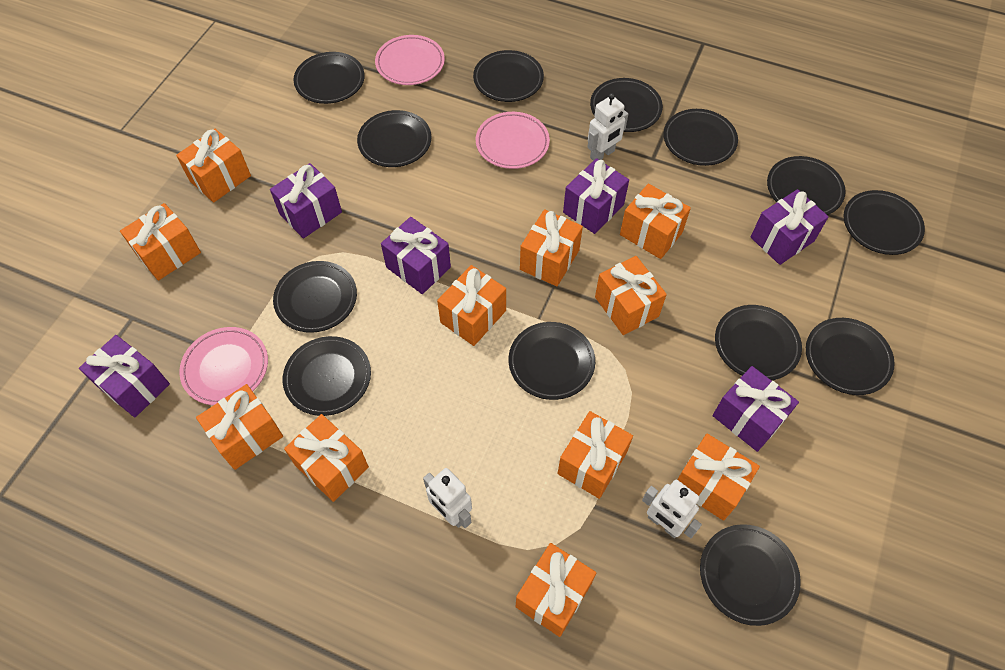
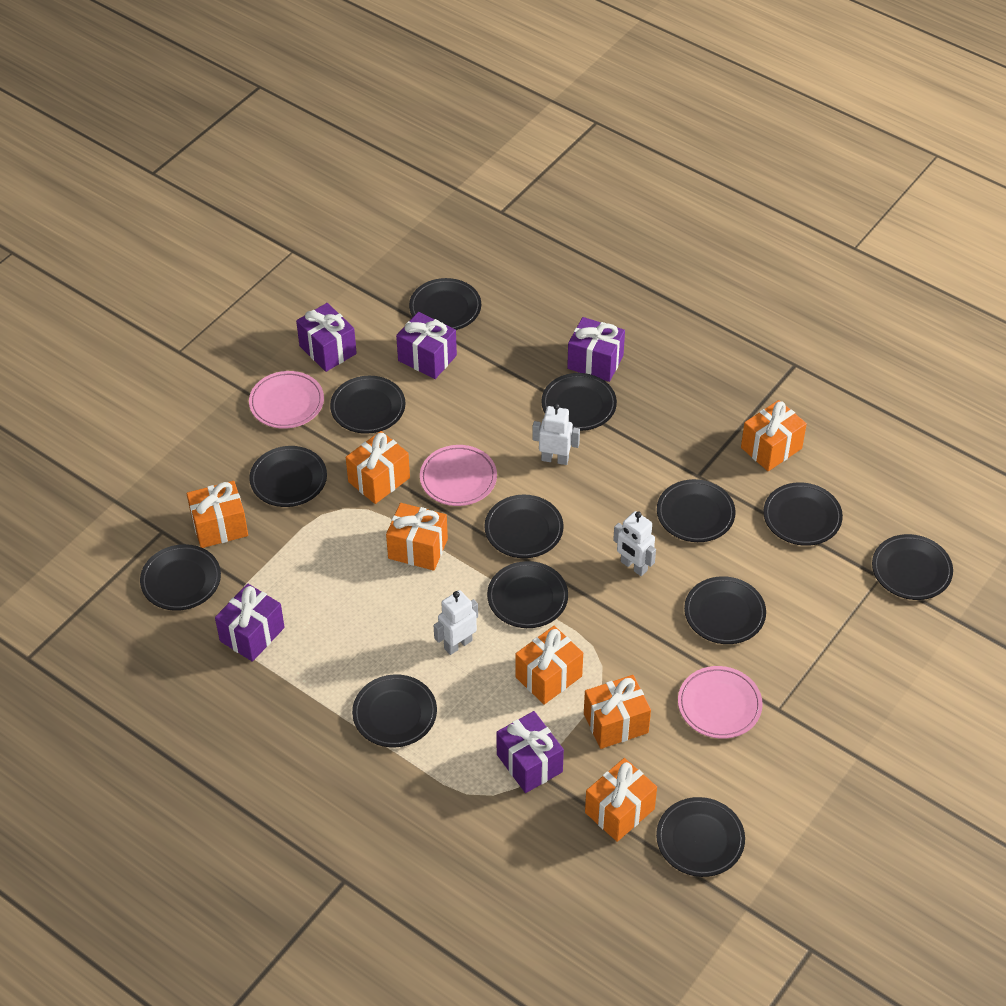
orange gift: [120,203,201,281] [176,129,251,203] [196,384,283,470] [284,414,369,502] [437,265,506,346] [516,543,596,637] [520,209,583,286] [558,411,633,499] [595,256,667,335] [620,183,691,259] [677,434,760,521] = 11 -> [187,481,248,548] [346,431,410,504] [386,503,448,571] [515,626,583,705] [584,675,651,749] [585,758,657,842] [741,400,807,471] = 7
purple gift: [79,335,170,417] [270,163,342,239] [381,217,451,294] [563,158,629,234] [713,366,799,452] [751,189,829,265] = 6 -> [215,584,285,662] [296,303,357,372] [396,312,457,379] [496,711,564,793] [567,317,625,382] = 5

